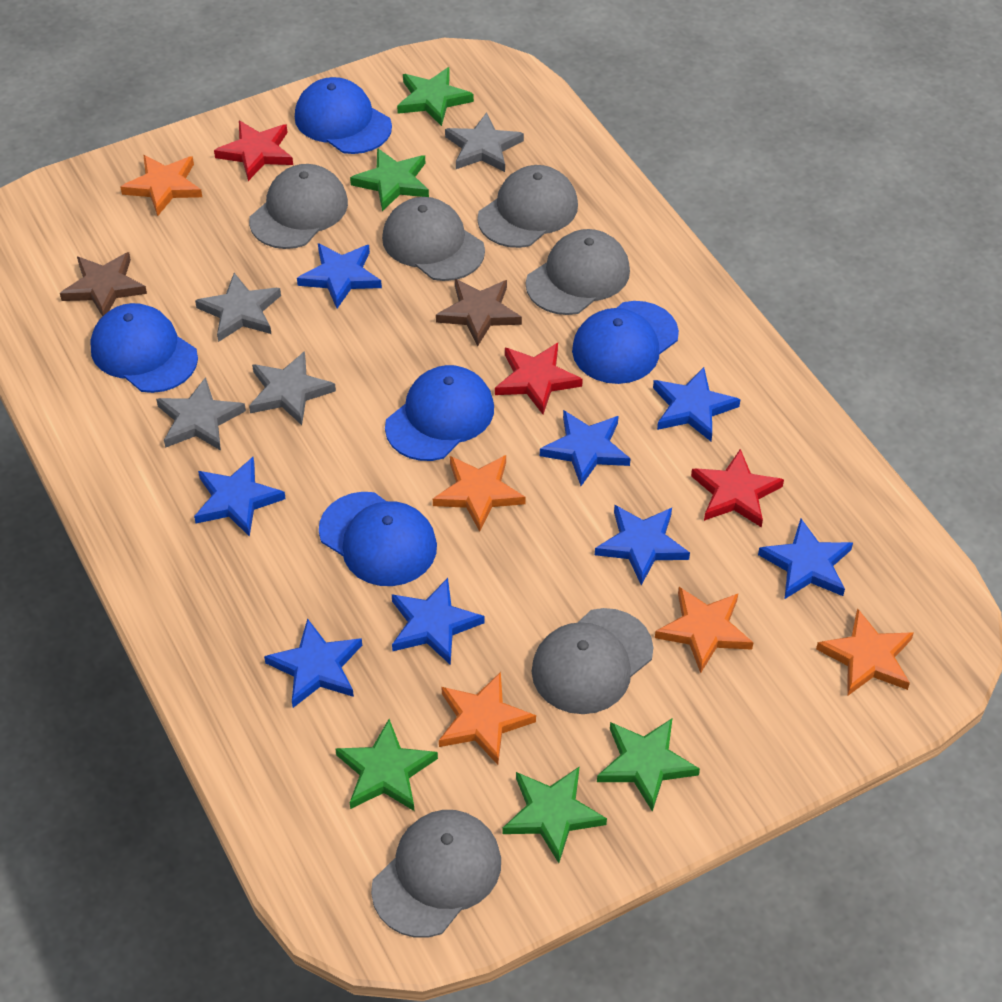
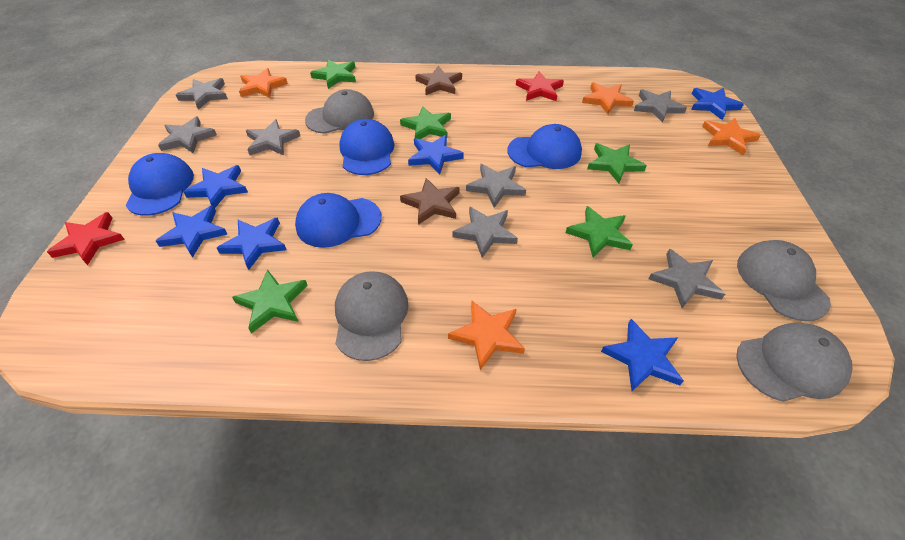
blue cap: [90,303,198,393] [295,77,392,154] [319,492,437,586] [385,365,494,461] [572,301,679,384] = 5 -> [125,153,194,216] [295,193,382,248] [339,119,395,175] [507,124,582,169] = 4
blue star: [194,457,286,537] [264,618,362,708] [297,243,382,308] [392,578,485,665] [540,410,631,486] [595,505,690,585] [653,367,740,441] [758,519,853,599] = 8 -> [156,206,227,258] [183,165,248,208] [217,217,286,270] [408,135,464,174] [601,319,684,391] [691,88,744,120] = 6
grey cap: [249,164,348,249] [371,810,501,938] [382,197,485,281] [477,165,578,248] [526,229,630,315] [532,608,653,714] = 6 -> [305,89,374,134] [335,271,409,361] [736,323,853,402] [737,240,831,321] = 4
grey star: [156,377,246,451] [195,273,281,342] [249,351,336,425] [445,112,524,172] = 4 -> [158,116,217,153] [176,78,228,110] [246,119,300,155] [452,206,518,258] [466,164,526,208] [634,89,687,123] [649,249,725,308] = 7
orange star: [120,155,202,216] [433,455,525,532] [439,672,536,765] [655,587,754,673] [816,608,914,696] = 5 -> [239,68,288,98] [448,301,525,370] [582,82,634,114] [702,118,761,155] = 4
red star: [214,121,293,181] [495,343,583,414] [691,449,784,528] = 3 -> [47,212,125,265] [516,71,564,101] = 2

